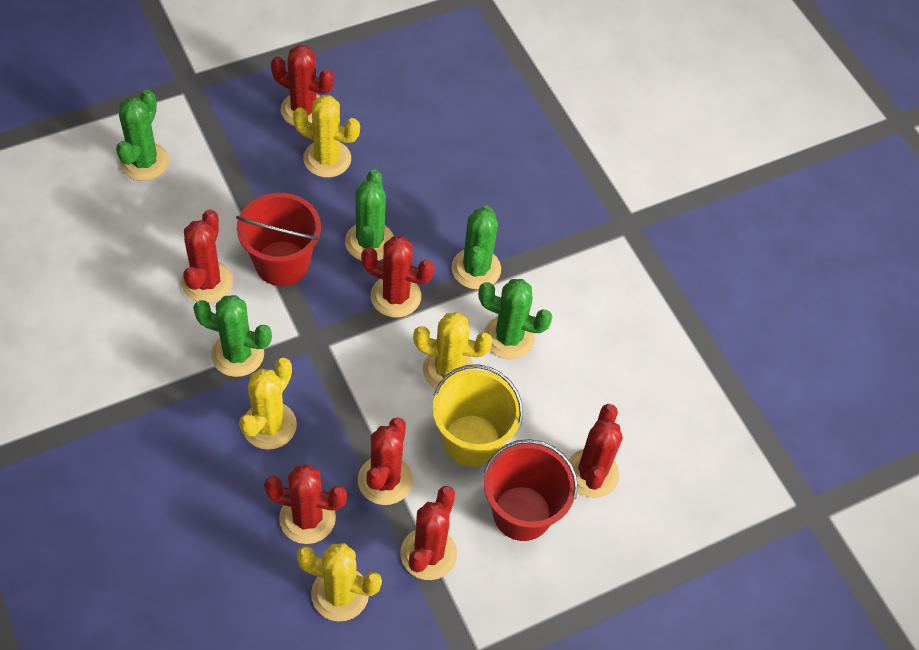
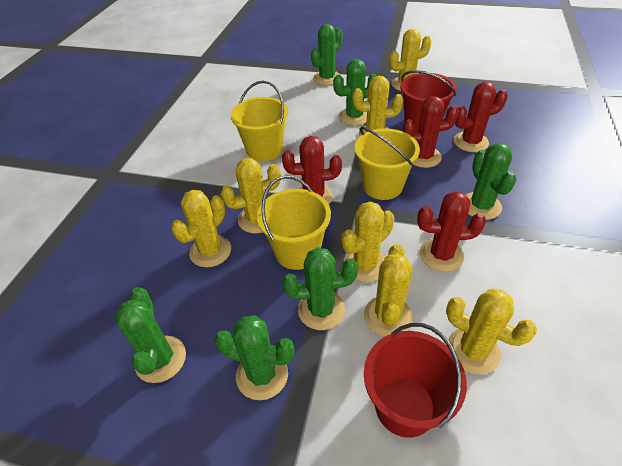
green cactus: [116,90,169,181] [193,295,272,377] [345,169,394,261] [451,206,501,289] [478,279,552,359] = 5 -> [115,287,186,383] [214,315,295,400] [282,247,358,330] [311,24,343,85] [333,59,376,125] [466,143,517,220] = 6
red cactus: [181,209,233,303] [264,464,347,544] [271,45,334,126] [358,417,413,505] [361,236,435,317] [400,486,457,580] [569,404,623,498] = 7 -> [282,136,342,204] [402,96,459,168] [417,191,486,272] [454,82,508,152] = 4
yellow bucket: [432,364,523,467] = 1 -> [230,81,288,161] [257,175,331,270] [354,127,420,200] = 3
yellow cactus: [239,358,297,450] [293,95,360,178] [296,543,382,622] [413,312,493,389] = 4 -> [171,190,231,267] [221,158,281,233] [341,202,395,282] [352,76,403,137] [364,244,413,337] [389,29,432,91] [446,288,537,375] = 7

